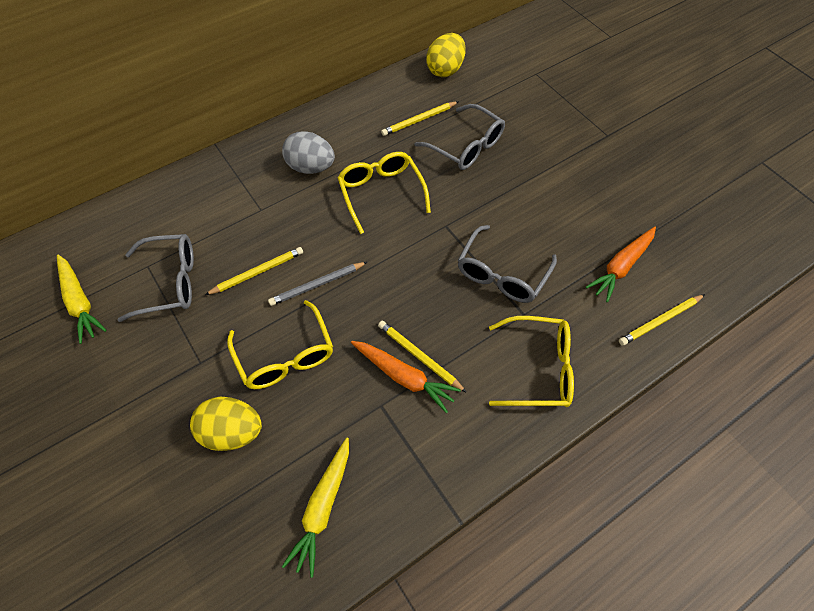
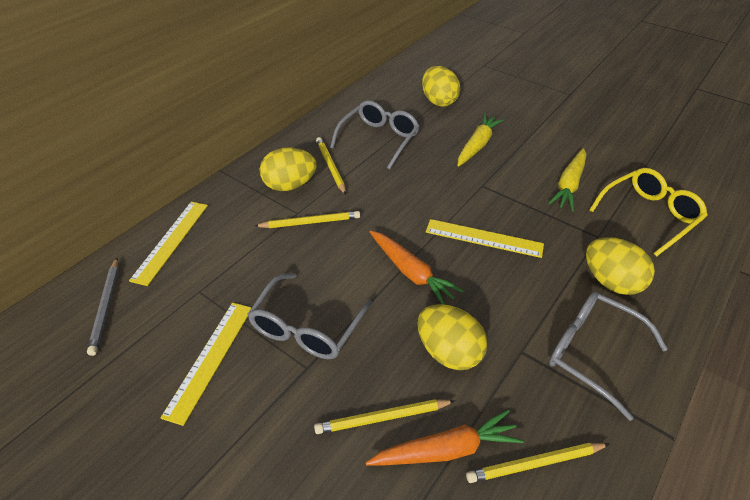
grey egg: [282,131,335,174] = 1 -> none = 0
yellow egg: [190,397,262,451] [426,33,466,77] = 2 -> [260,147,317,191] [417,304,488,370] [422,66,460,107] [586,237,655,295] = 4
yellow glasses: [227,300,333,389] [338,152,431,234] [489,316,574,407] = 3 -> [589,168,708,256] = 1
yellow ruler: none = 0 -> [129,202,208,286] [160,303,252,426] [426,219,544,258] = 3

